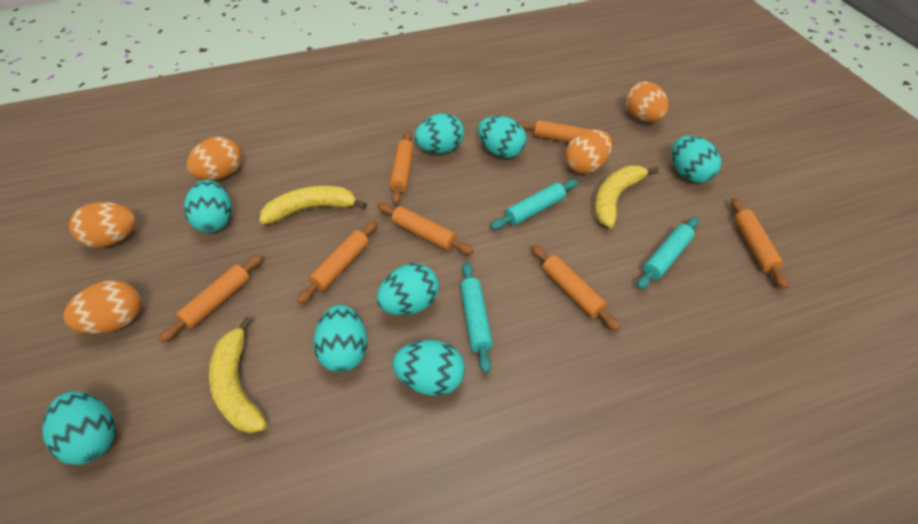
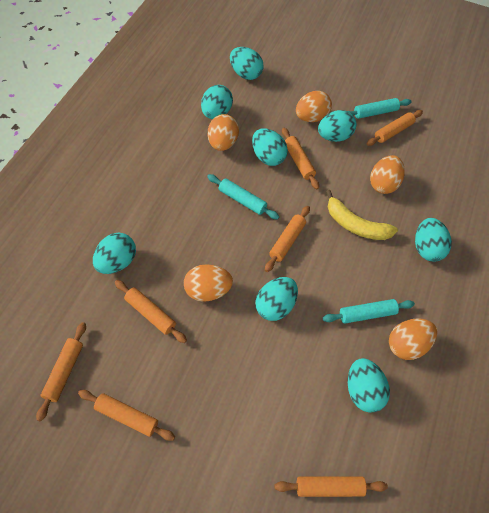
yellow banana: [209,316,267,433] [259,186,367,225] [594,166,659,228] = 3 -> [326,190,398,240] = 1

